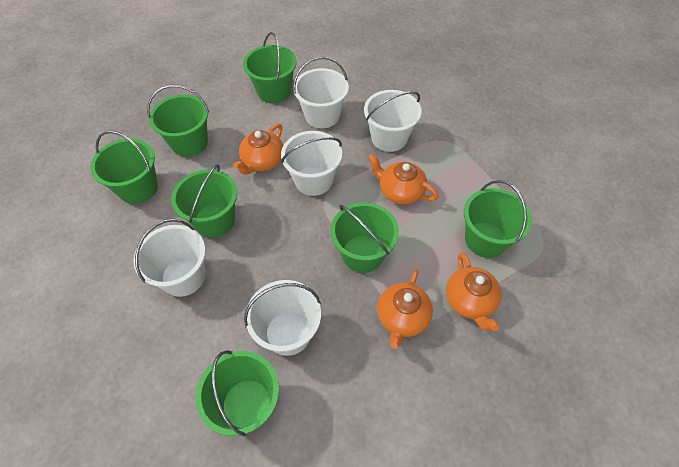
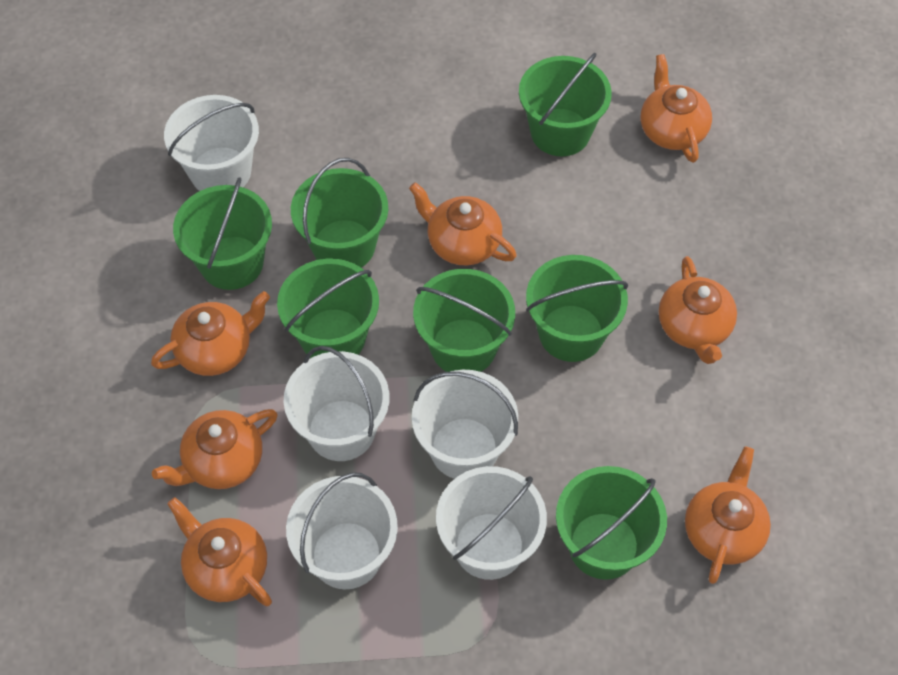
orange teapot: [233,124,283,175] [368,154,439,204] [377,269,433,349] [446,253,502,331] = 4 -> [151,291,270,376] [152,409,278,489] [167,497,272,607] [409,182,517,265] [641,54,712,163] [659,256,737,364] [685,446,771,584] = 7

